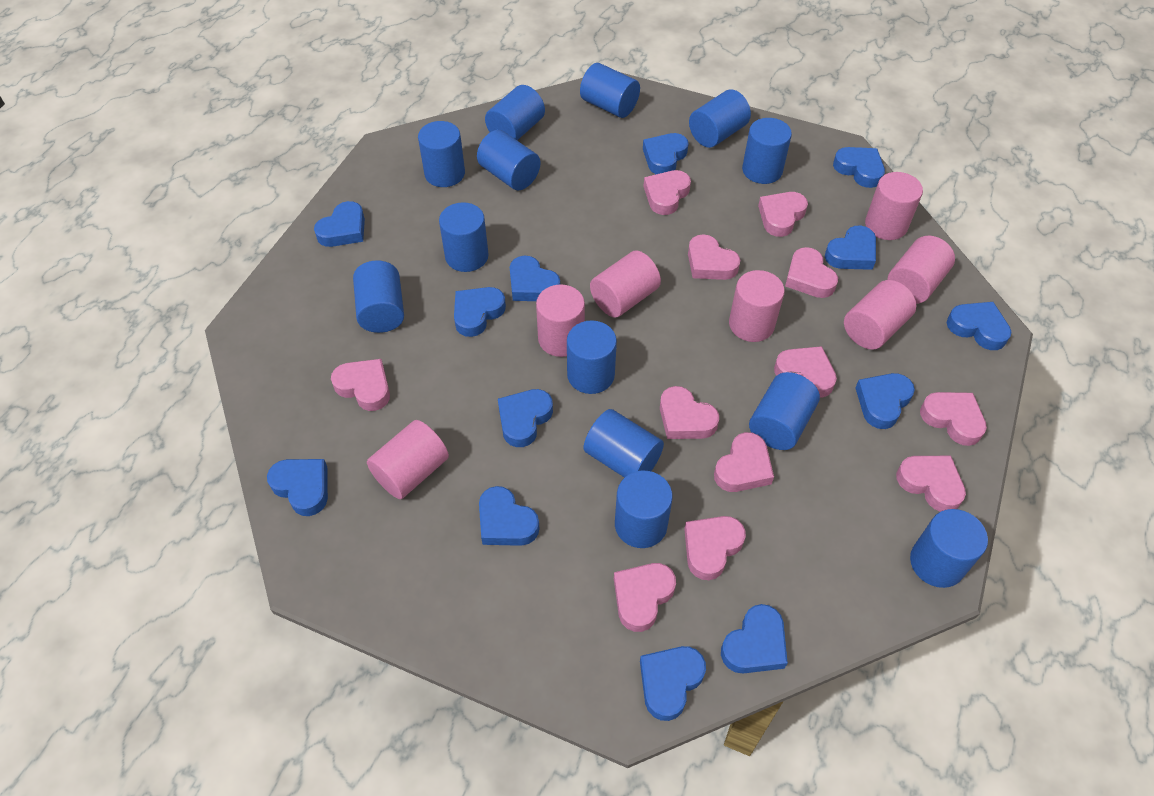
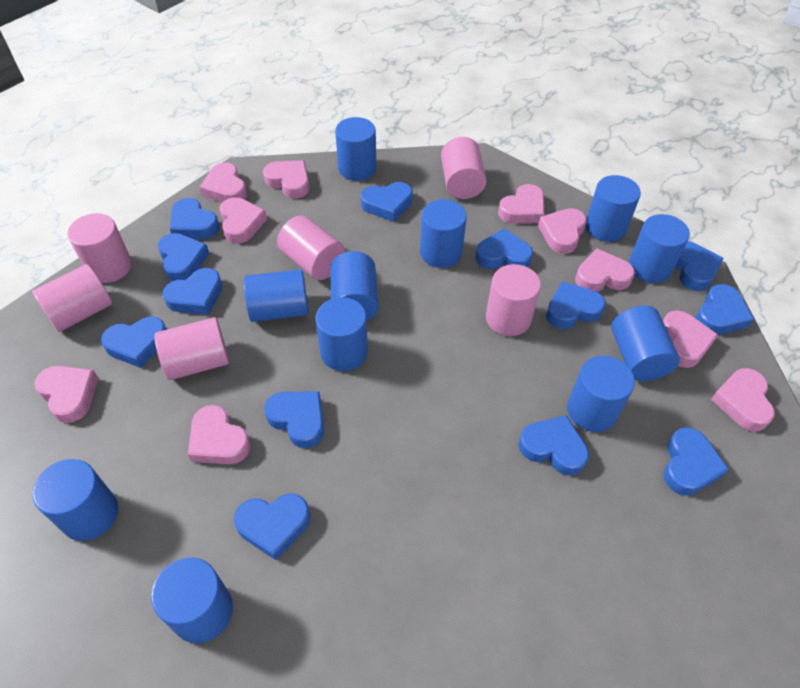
blue cylinder: [353,261,404,333] [418,121,465,187] [439,202,489,272] [477,130,540,190] [485,85,545,140] [567,321,617,394] [580,63,640,118] [584,409,664,478] [615,471,673,548] [689,89,751,148] [742,118,792,184] [749,372,820,450] [910,509,988,588] = 13 -> [33,459,118,541] [151,557,233,644] [244,269,308,322] [315,297,368,371] [330,251,379,321] [335,117,377,181] [420,199,467,268] [567,356,635,432] [585,175,641,242] [611,306,680,381] [629,214,690,283] = 11
pink cylinder: [367,420,449,499] [536,284,585,357] [590,251,661,318] [729,270,785,342] [844,280,916,350] [865,172,923,240] [887,236,955,304] = 7 -> [32,264,112,332] [68,213,132,283] [154,317,229,380] [277,215,345,280] [441,137,487,199] [486,264,541,336] = 6
pink heart: [331,359,390,411] [614,563,676,632] [643,170,691,215] [660,386,719,439] [684,516,746,580] [688,234,740,280] [714,432,774,492] [758,192,808,237] [774,346,837,398] [785,247,838,298] [896,456,966,512] [920,392,987,446] = 12 -> [34,366,98,423] [188,405,251,464] [200,162,247,202] [220,197,267,244] [263,160,310,198] [498,184,544,224] [538,208,587,254] [575,249,635,292] [663,310,718,368] [711,368,775,431] = 10

